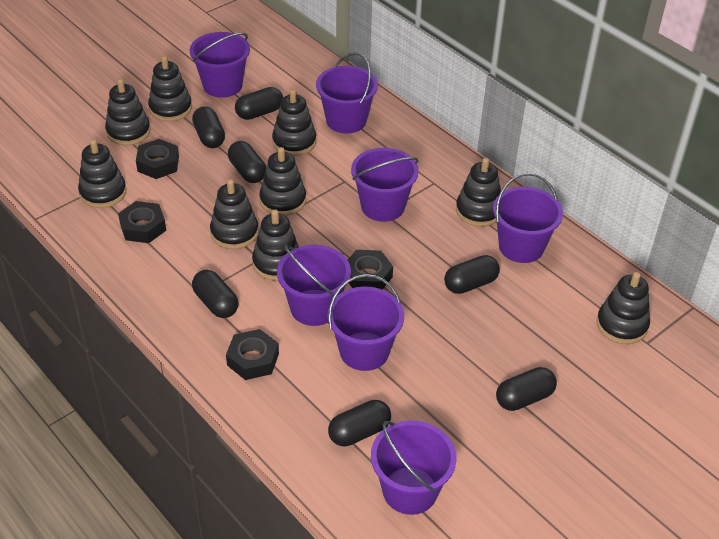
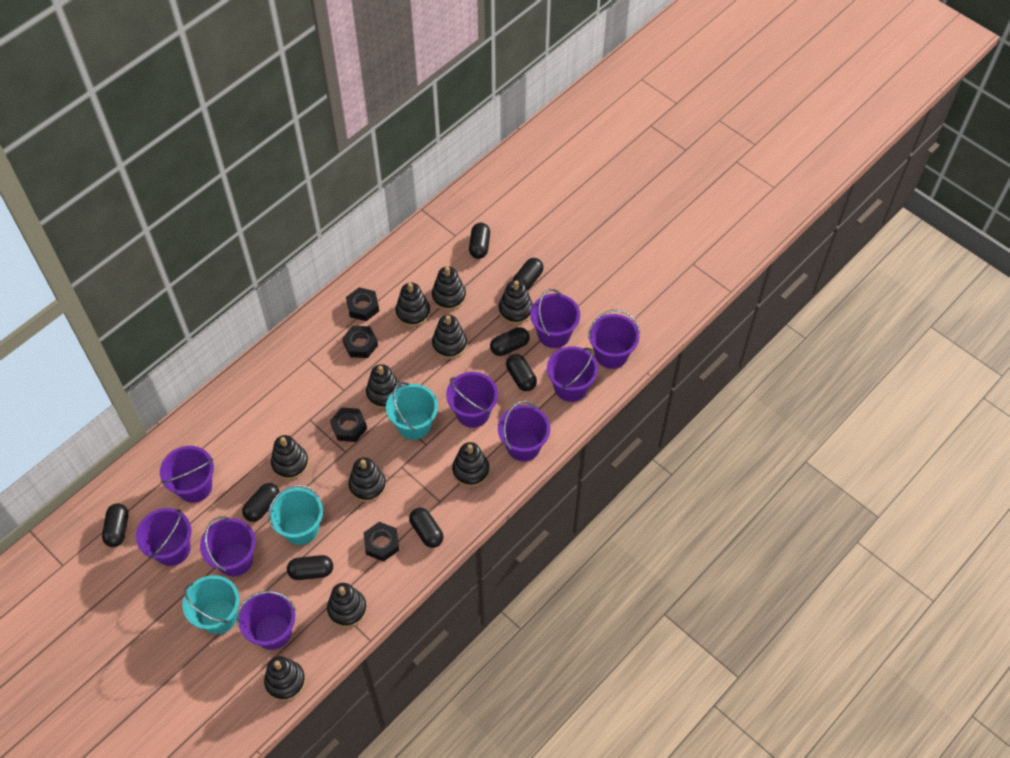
black capsule: [192,106,225,148] [192,270,239,318] [228,141,266,183] [235,87,283,120] [328,400,391,446] [444,255,500,294] [496,367,557,411] = 7 -> [102,503,128,547] [242,483,280,522] [287,555,333,580] [409,508,444,548] [469,223,490,259] [490,327,530,356] [506,354,537,391] [513,258,544,291] = 8
black stacking toy: [78,139,126,208] [105,79,151,145] [148,56,192,121] [210,179,259,249] [252,209,299,281] [259,147,306,216] [272,89,316,156] [456,158,501,227] [596,272,650,344] = 9 -> [264,656,305,701] [271,435,309,480] [327,583,367,628] [348,457,386,502] [366,364,401,409] [395,283,430,327] [432,266,466,311] [432,315,467,359] [452,442,489,487] [499,280,533,324] = 10
purple bucket: [190,32,250,98] [277,245,351,326] [316,52,378,134] [328,274,404,371] [351,148,419,222] [371,420,456,515] [493,173,563,263] = 7 -> [136,508,191,566] [160,446,214,503] [200,516,256,576] [237,591,296,650] [446,372,498,428] [498,401,550,461] [530,289,580,348] [547,346,598,402] [588,310,640,369] = 9
turquoise bucket: none = 0 -> [182,575,240,634] [268,485,323,545] [386,382,438,440] = 3

